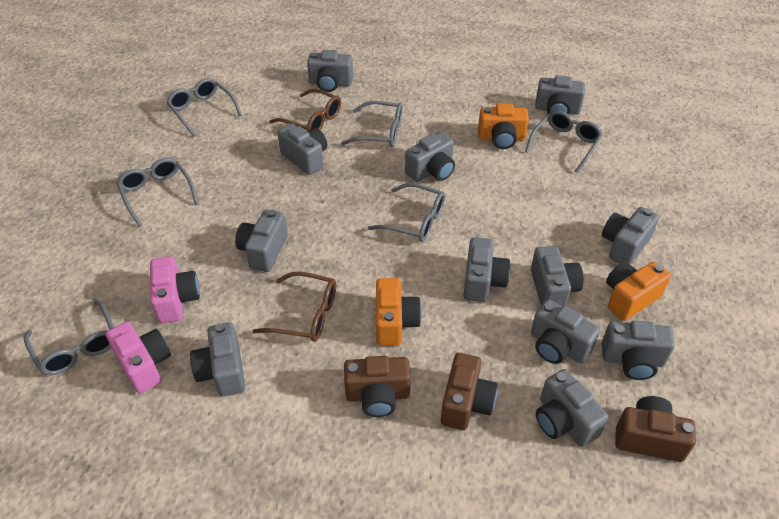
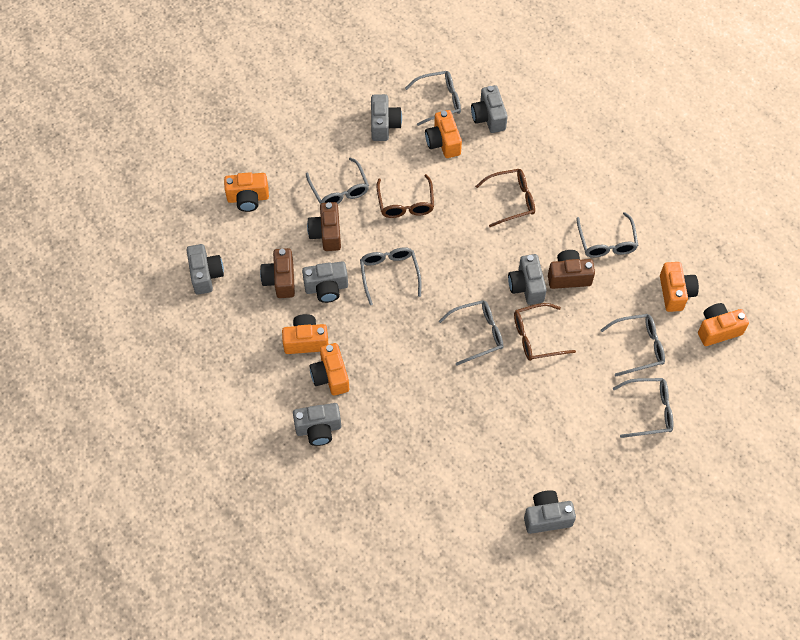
brown glasses: [253,271,336,342] [269,89,341,131] = 2 -> [376,174,434,218] [475,169,535,227] [514,303,576,361] = 3
grey camera: [190,322,245,397] [235,209,288,272] [278,123,327,175] [307,50,353,92] [405,132,455,182] [464,237,510,302] [531,246,584,306] [531,299,600,364] [535,75,585,115] [536,369,608,447] [601,321,675,380] [602,207,659,265] = 12 -> [187,244,224,295] [293,403,341,446] [302,261,348,303] [371,94,402,141] [471,85,508,133] [508,254,547,305] [524,490,576,534] = 7
grey glasses: [24,300,114,375] [116,158,199,227] [166,78,242,137] [341,101,403,147] [368,183,445,242] [525,110,603,173] = 6 -> [306,157,369,204] [360,247,421,305] [405,71,461,126] [439,300,503,365] [576,212,638,258] [601,314,665,376] [613,378,673,438] = 7
orange camera: [376,278,422,346] [478,104,529,149] [606,262,671,321] = 3 -> [224,172,269,212] [282,314,329,354] [309,343,349,396] [425,110,462,158] [660,262,699,312] [698,303,749,346] = 6
pink camera: [106,322,171,394] [150,256,200,323] = 2 -> none = 0

